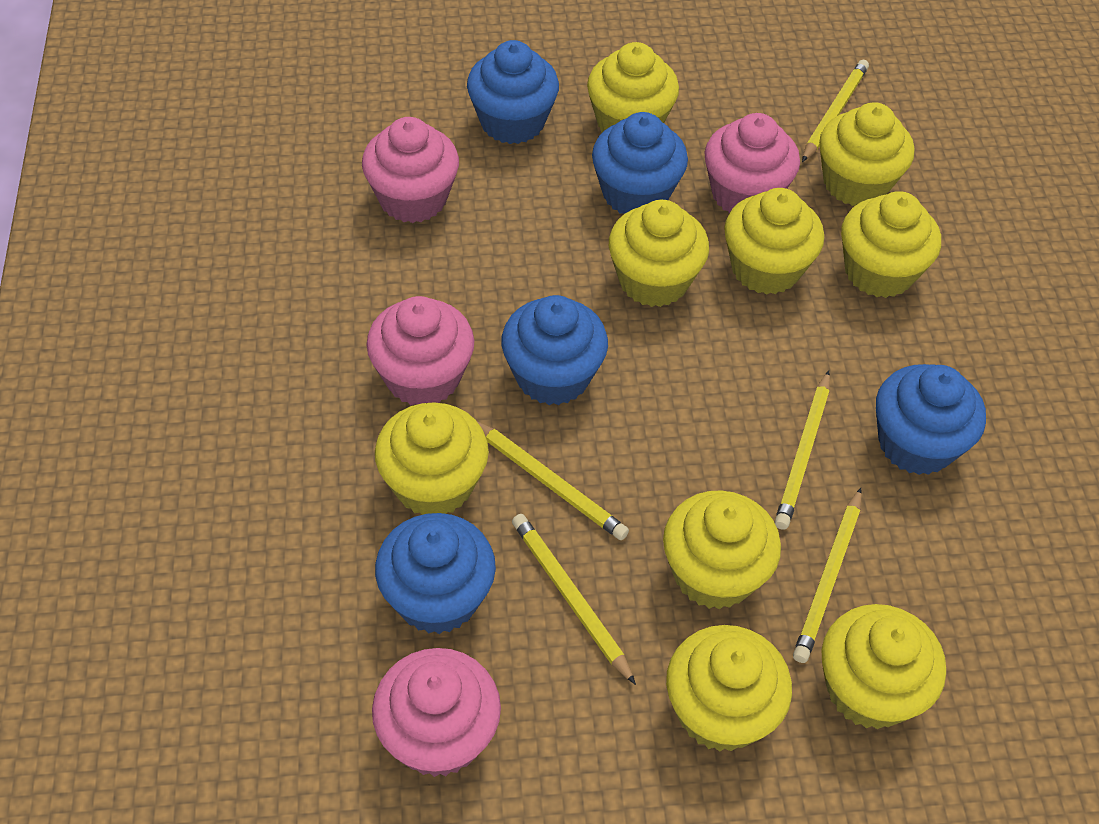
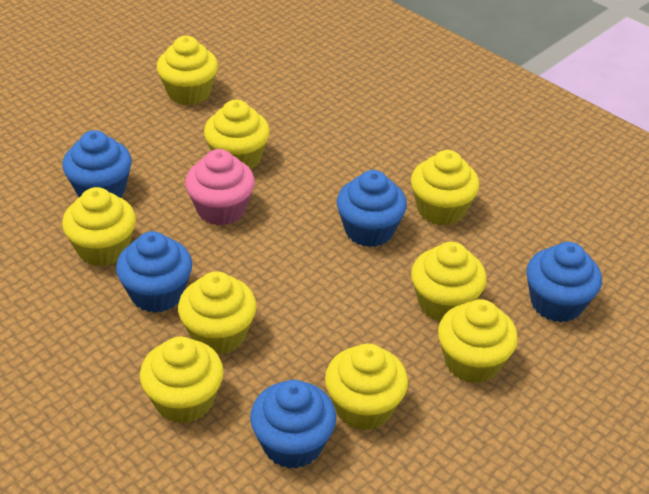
pink cupcake: [362,117,459,223] [367,296,474,406] [372,648,501,777] [704,113,800,213] = 4 -> [185,149,255,226] = 1
yellow pencil: [477,421,629,540] [512,514,636,685] [775,370,830,530] [793,488,862,663] [802,60,869,162] = 5 -> none = 0

